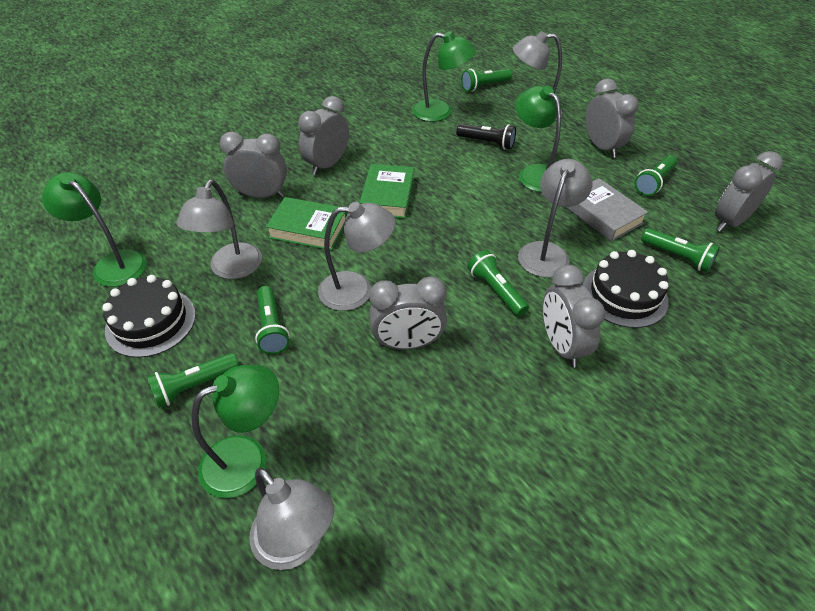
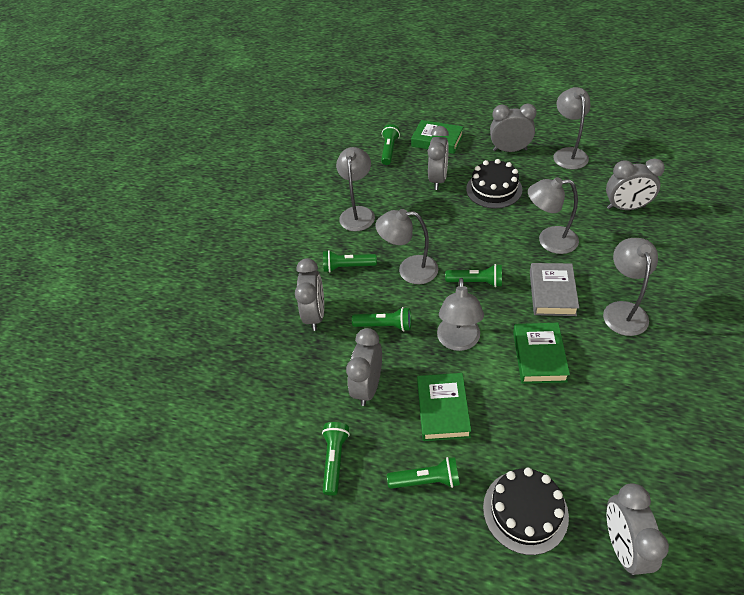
black flashlight: [456,124,516,149] = 1 -> none = 0
green book: [266,197,347,251] [359,164,414,219] = 2 -> [411,120,463,154] [417,373,471,441] [513,323,570,384] = 3
green lamp: [42,172,147,287] [191,365,279,498] [412,31,476,122] [516,86,561,192] = 4 -> none = 0
grey lamp: [176,180,262,279] [249,467,334,570] [318,202,395,311] [513,31,562,121] [518,159,592,277] = 5 -> [336,147,375,231] [375,209,438,284] [437,278,484,351] [528,177,579,254] [553,87,590,169] [603,238,658,336] = 6

